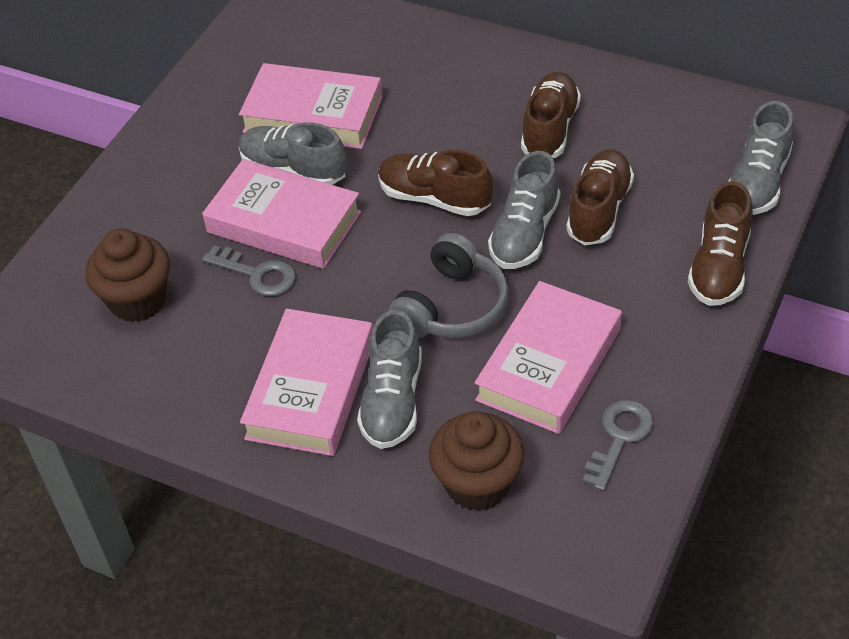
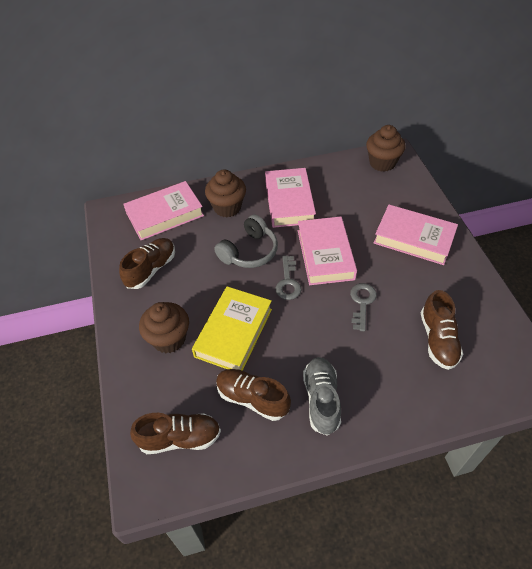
brown cupcake: [85,228,170,322] [429,411,525,511] = 2 -> [139,302,189,353] [205,169,246,218] [366,125,406,172] = 3
grey shoe: [239,122,347,185] [357,310,422,449] [488,151,560,269] [729,101,794,215] = 4 -> [303,357,341,436] = 1
yellow book: none = 0 -> [192,286,272,371] = 1

